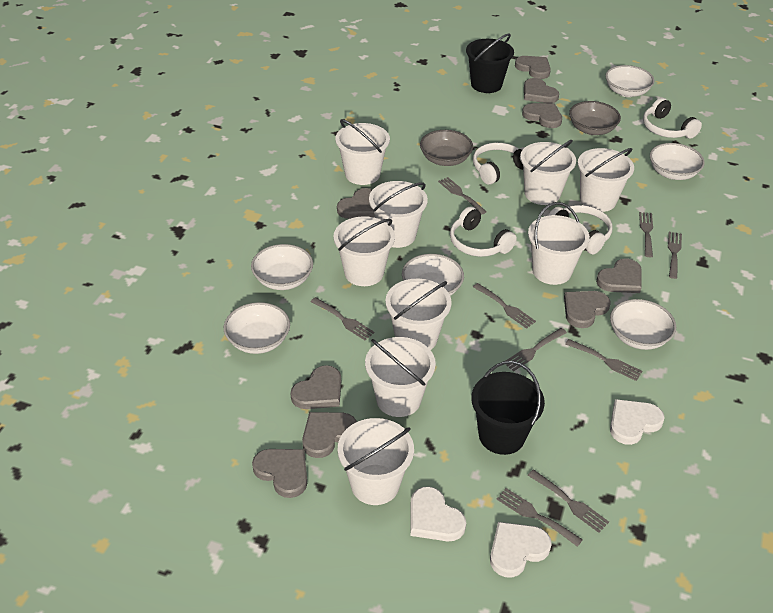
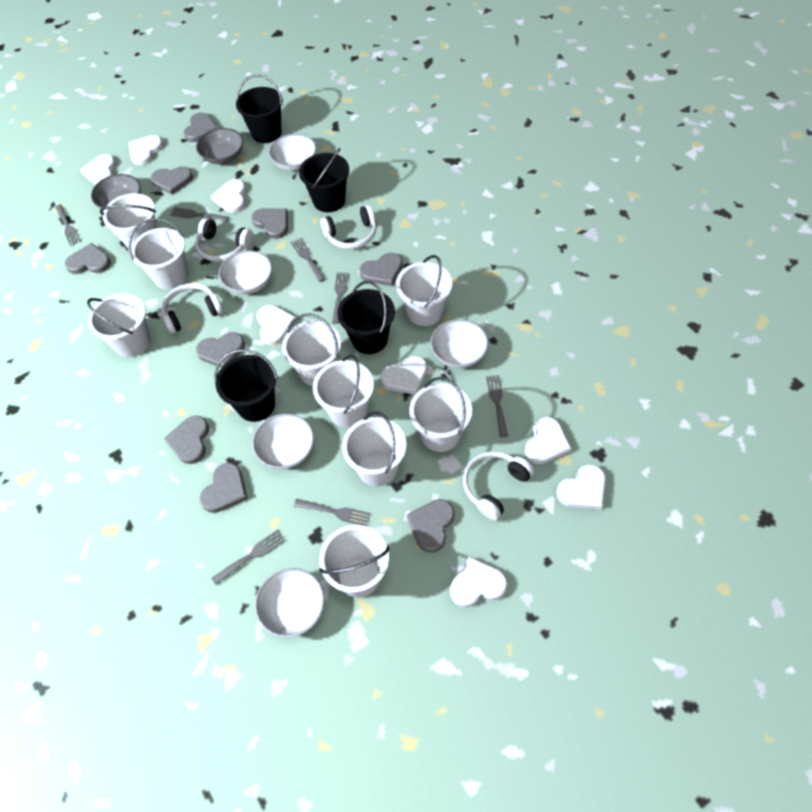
black bucket: [466,34,514,93] [471,361,545,455] = 2 -> [214,349,278,422] [236,74,283,143] [299,148,349,212] [337,281,395,354] = 4
grey fork: [310,297,374,340] [438,177,486,215] [473,283,536,329] [496,488,583,547] [506,328,567,371] [528,469,609,533] [565,339,643,381] [639,212,653,257] [668,232,682,279] = 9 -> [55,204,81,246] [170,207,229,222] [211,530,286,585] [291,238,325,282] [294,499,370,526] [332,272,349,324] [486,375,508,437] = 7
white bowl: [224,302,290,354] [251,244,313,290] [402,254,464,296] [605,65,655,97] [610,299,676,350] [650,143,705,180] = 6 -> [219,250,272,294] [252,414,314,469] [255,568,325,638] [269,134,316,171] [430,319,489,368] = 5
white heart: [410,486,466,541] [490,522,552,578] [610,399,665,445] = 3 -> [80,154,116,185] [128,135,163,165] [211,179,246,213] [256,305,297,345] [380,356,427,395] [450,556,508,607] [525,416,572,464] [556,464,606,509] = 8

